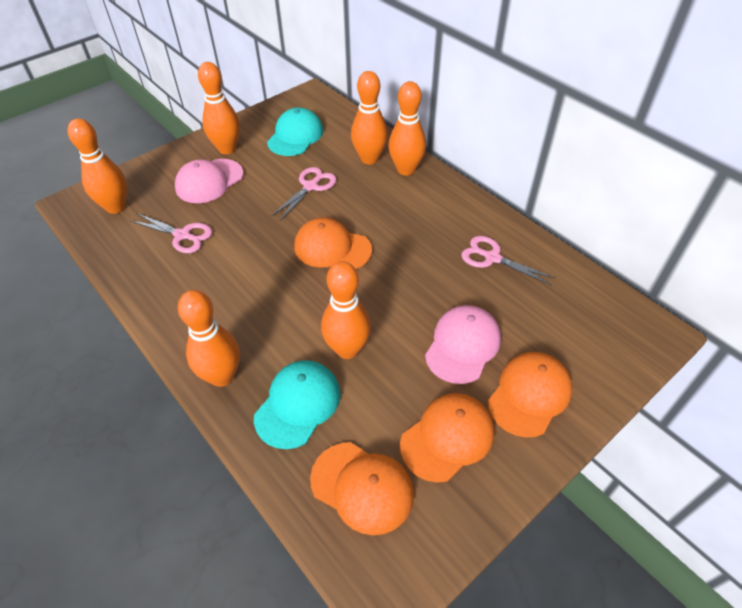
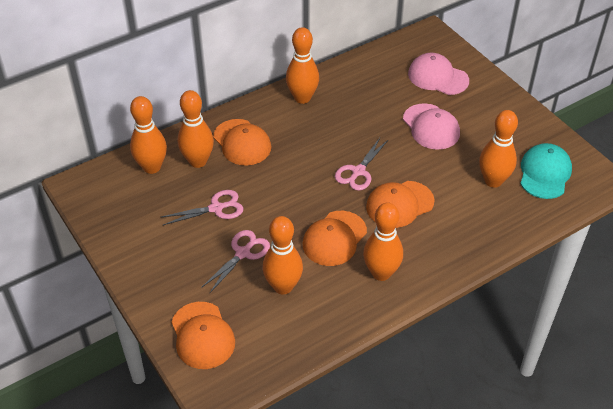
turquoise cap: [254,360,341,449] [267,107,323,156] = 2 -> [520,143,572,199] = 1

